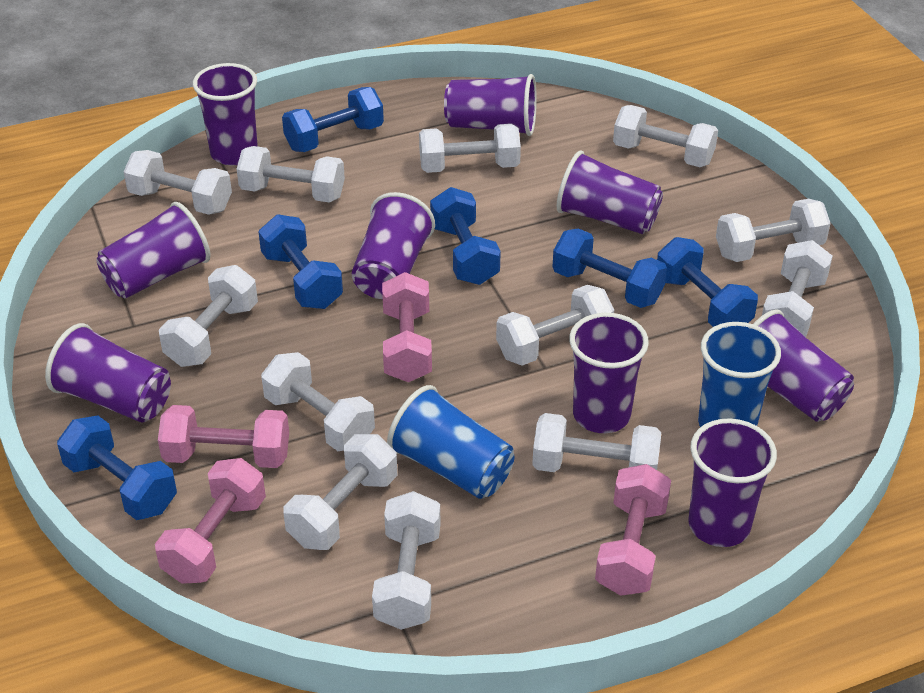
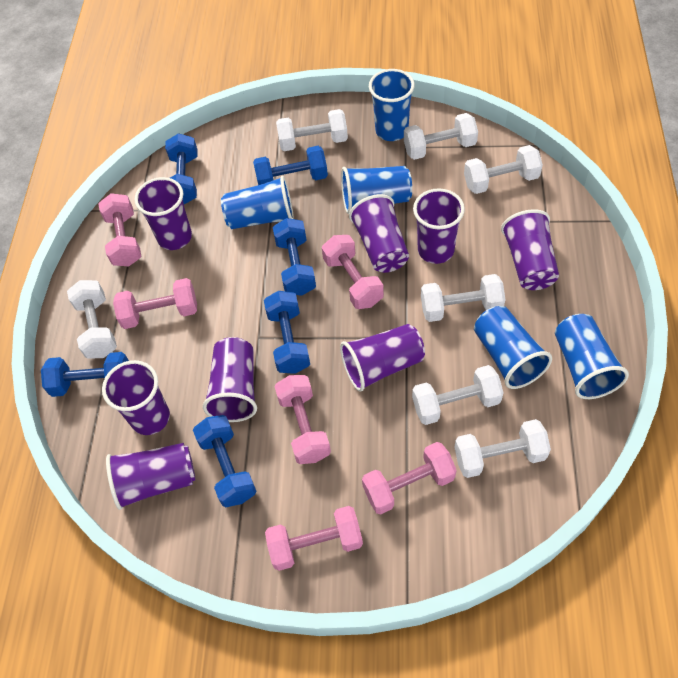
blue cup: [387,385,515,499] [698,322,781,427] = 2 -> [221,176,294,229] [341,166,412,214] [369,69,415,141] [474,306,552,389] [555,314,629,399] = 5
pink dumbbell: [155,458,266,584] [158,405,289,468] [382,272,432,382] [595,464,671,596] = 4 -> [98,193,142,266] [113,278,197,329] [265,506,363,571] [274,375,331,464] [322,235,384,309] [362,442,457,514] = 6
purple cup: [45,323,171,423] [96,202,211,298] [193,63,258,166] [352,192,435,299] [444,74,537,136] [557,151,663,234] [569,313,649,433] [688,418,777,547] [753,309,854,422] = 9 -> [102,360,170,435] [106,443,196,510] [134,177,192,250] [203,337,257,422] [340,324,425,392] [349,194,409,273] [413,188,465,264] [501,209,559,290] = 8
white dumbbell: [123,150,232,215] [159,265,258,367] [237,146,345,203] [261,352,375,451] [283,434,397,550] [372,491,441,630] [419,124,521,173] [496,285,614,366] [532,413,661,472] [613,105,718,167] [716,199,831,262] [762,240,833,337] = 12 -> [67,280,117,359] [276,109,348,151] [404,113,478,160] [412,365,504,425] [421,274,506,322] [454,419,551,478] [464,145,543,194] = 7

